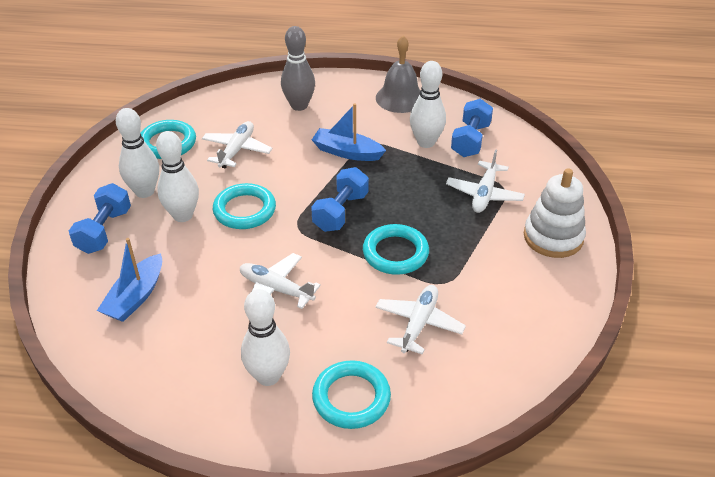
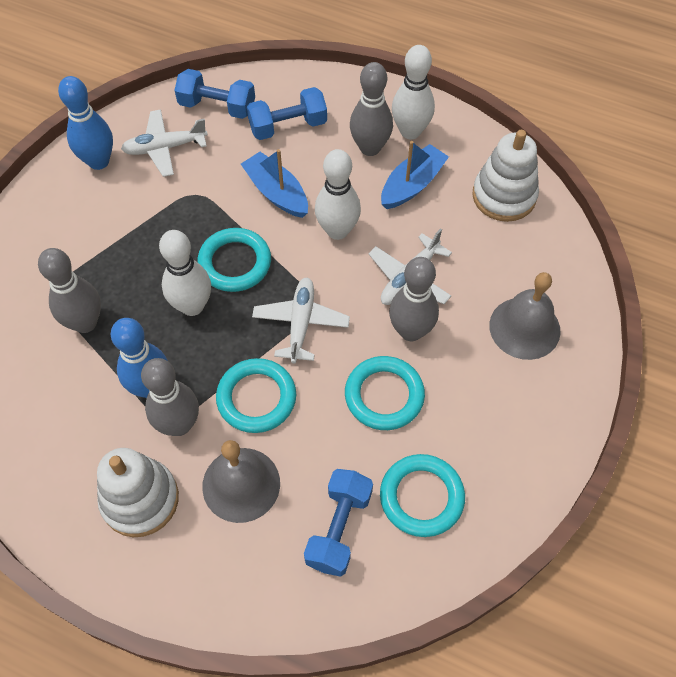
blue bowling pin: none = 0 -> [58,76,113,170] [111,318,168,398] = 2
grey bell: [376,36,421,113] = 1 -> [202,440,280,523] [489,272,561,360] = 2
grey bowling pin: [281,26,315,111] = 1 -> [38,248,101,333] [141,358,199,436] [350,62,393,156] [389,257,439,341] = 4
white bowling pin: [116,108,159,198] [156,131,199,222] [241,289,290,386] [410,61,446,148] = 4 -> [159,230,211,316] [315,149,361,240] [392,45,435,139] = 3
white plane: [202,121,273,168] [240,253,321,309] [375,285,466,355] [446,149,525,213] = 4 -> [121,110,208,177] [252,278,350,363] [369,228,452,305] = 3
white stacking toy: [524,168,586,258] = 1 -> [97,448,179,537] [472,130,539,222] = 2

